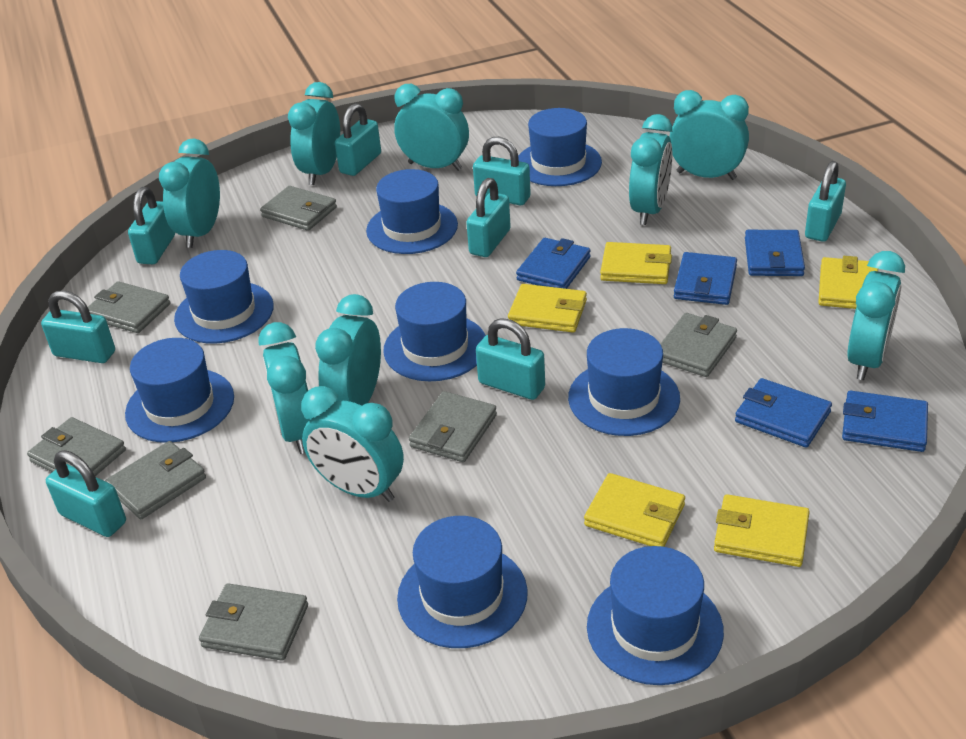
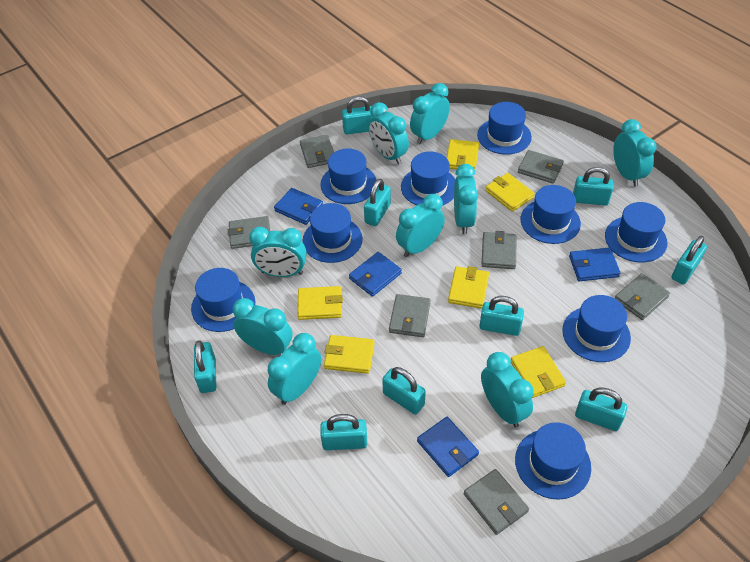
blue hat: [125,338,234,443] [174,250,274,343] [366,169,458,254] [383,282,486,381] [397,516,528,648] [518,108,602,186] [568,328,680,436] [587,546,724,685] = 8 -> [191,268,255,332] [303,203,363,263] [320,148,376,204] [401,151,455,205] [477,102,532,155] [515,422,591,500] [521,185,581,244] [562,295,631,362] [605,202,668,263] = 9
blue wallet: [516,238,591,289] [674,252,737,305] [735,378,832,448] [745,230,805,276] [842,391,928,452] = 5 -> [274,188,323,225] [349,252,402,297] [417,417,479,477] [569,248,621,281] = 4
turquoise padlock: [41,290,115,363] [46,450,126,537] [128,187,175,264] [335,103,381,176] [466,178,511,257] [473,137,531,205] [476,318,545,400] [805,161,846,242] = 8 -> [194,340,216,393] [320,414,367,450] [342,96,373,134] [364,179,391,226] [382,367,426,415] [479,296,524,336] [573,167,614,206] [575,388,628,431] [671,236,707,285] = 9
yellow wallet: [508,284,587,332] [584,473,685,547] [600,242,672,284] [714,494,810,567] [818,256,878,309] = 5 -> [298,286,343,320] [324,335,375,374] [447,139,479,170] [448,266,489,309] [485,173,535,212] [511,346,566,398] = 6

